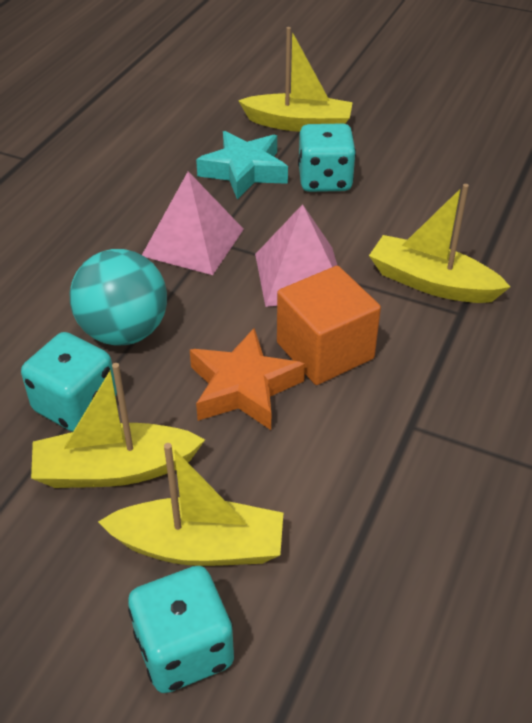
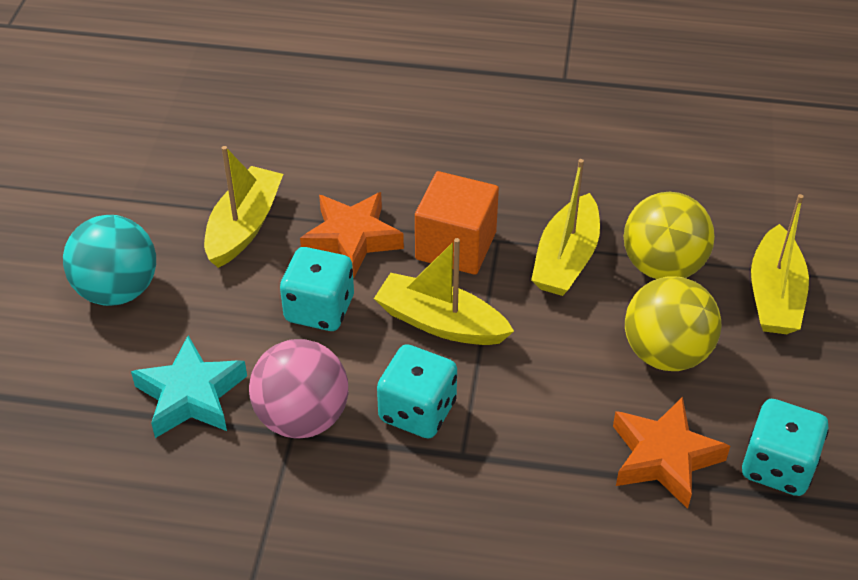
orange star: [190,328,305,430] = 1 -> [300,192,404,278] [613,397,730,509] = 2
pink ball: none = 0 -> [249,339,348,438] = 1
pink pyramid: [142,171,244,275] [255,204,338,307] = 2 -> none = 0
yellow ball: none = 0 -> [624,192,715,279] [625,276,721,371] = 2

